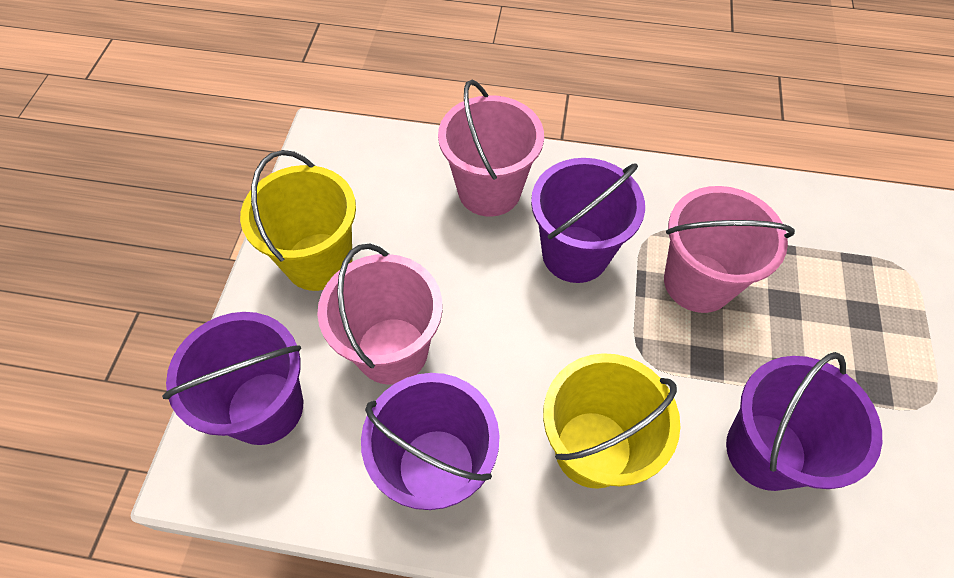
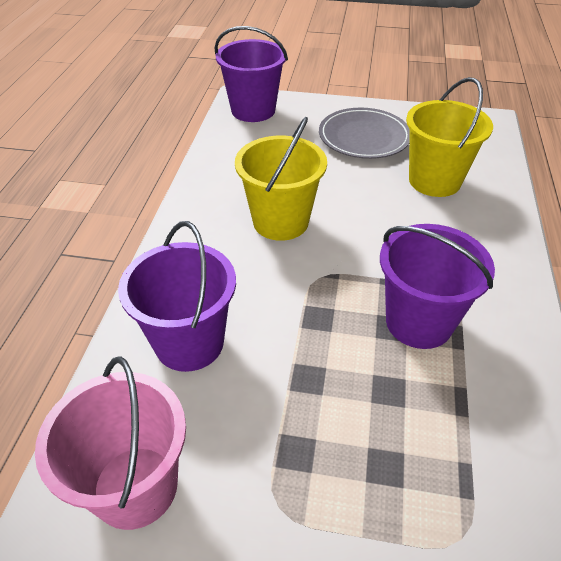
grey plate: none = 0 -> [319,108,410,159] = 1
pink bucket: [317,244,443,385] [438,80,544,217] [664,186,795,313] = 3 -> [35,357,186,530] = 1
purple bucket: [162,312,303,445] [361,373,499,510] [531,158,645,283] [726,352,882,491] = 4 -> [118,221,236,372] [215,26,288,122] [380,224,495,349] = 3

